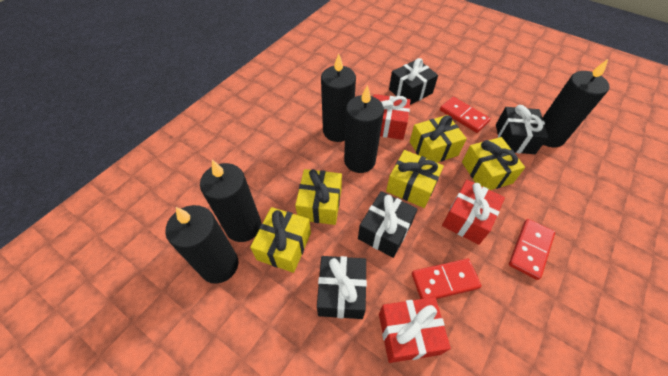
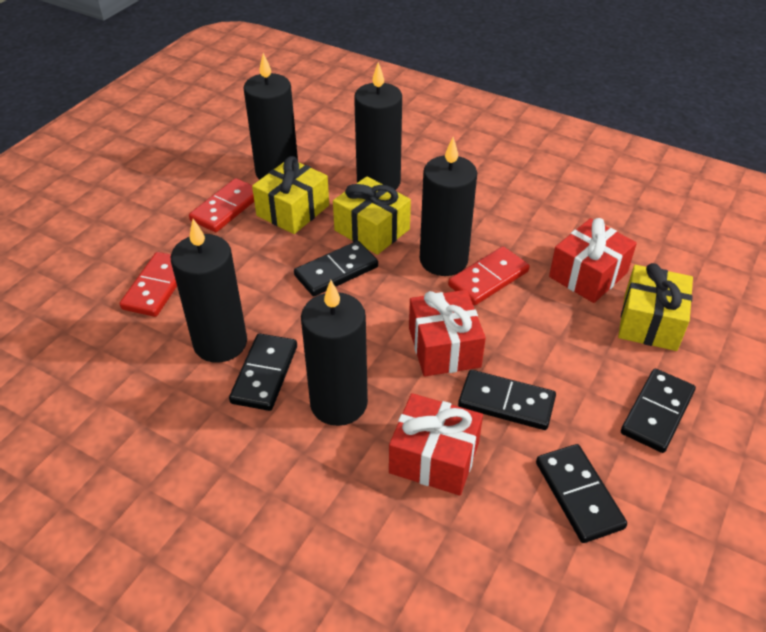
black domino: none = 0 -> [229,333,297,411] [294,241,378,296] [458,370,556,430] [536,444,627,543] [621,369,696,453] = 5
black gift: [317,256,367,319] [358,191,418,258] [389,58,438,105] [496,105,548,154] = 4 -> none = 0
yellow gift: [250,207,311,273] [295,169,342,225] [386,150,444,208] [410,115,467,162] [462,137,525,190] = 5 -> [252,156,329,234] [333,176,411,255] [618,263,693,351] = 3

